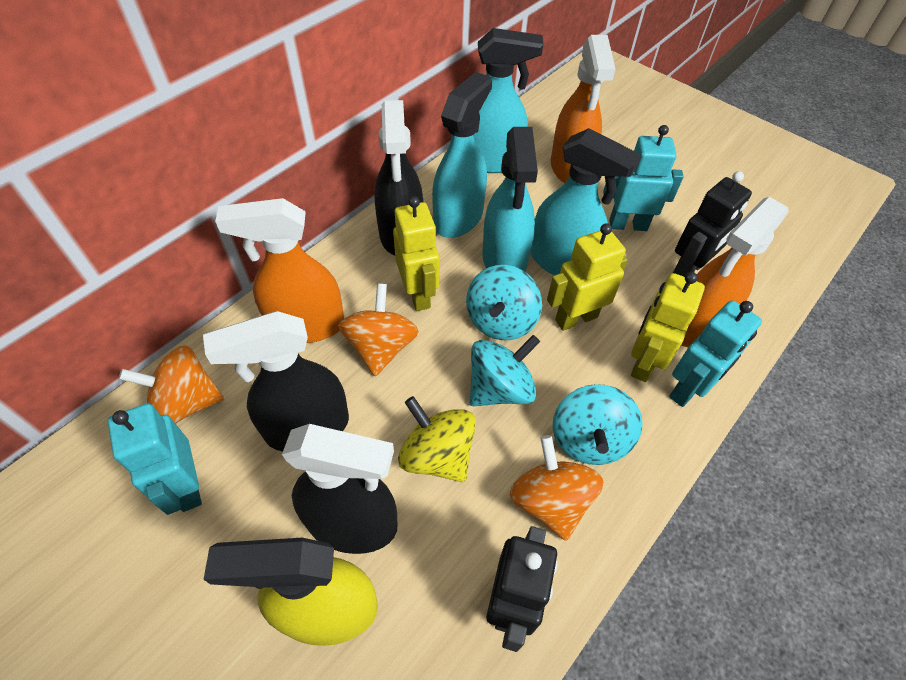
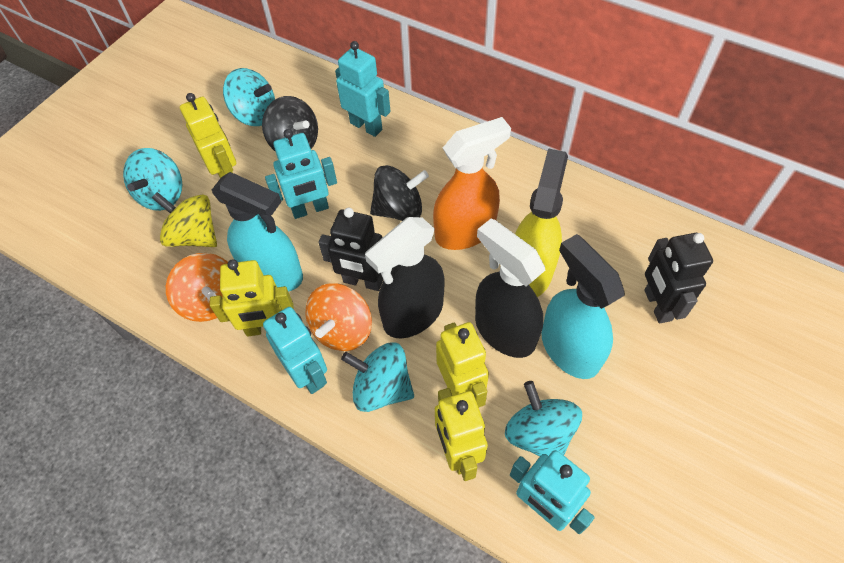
black spinning top: none = 0 -> [262,96,318,152] [370,165,429,221] = 2
black spray bottle: [203,311,349,452] [282,424,398,554] [375,100,423,255] = 3 -> [365,217,445,338] [475,218,545,358] = 2
orange spinning top: [118,345,224,424] [338,283,419,376] [510,435,603,541] = 3 -> [166,253,228,322] [305,283,372,351] = 2
orange spray bottle: [215,198,344,343] [551,35,616,183] [681,197,789,347] = 3 -> [433,117,511,250] = 1
turquoise robot: [108,403,202,515] [603,125,684,231] [669,300,762,407] = 3 -> [263,307,327,394] [265,129,337,219] [335,41,391,137] [510,450,595,534] = 4
turquoise spinning top: [466,265,542,340] [470,335,540,406] [552,384,643,465] = 3 -> [123,148,182,211] [223,68,275,126] [341,342,414,412] [505,381,582,457] = 4
turquoise spray bottle: [432,72,492,238] [473,28,543,173] [482,127,538,271] [531,128,642,276] = 4 -> [212,172,303,292] [542,234,625,379] = 2
yellow robot: [393,196,439,311] [547,223,627,331] [631,272,705,382] = 3 -> [180,93,236,178] [210,259,294,336] [435,388,488,481] [436,322,489,408] = 4

